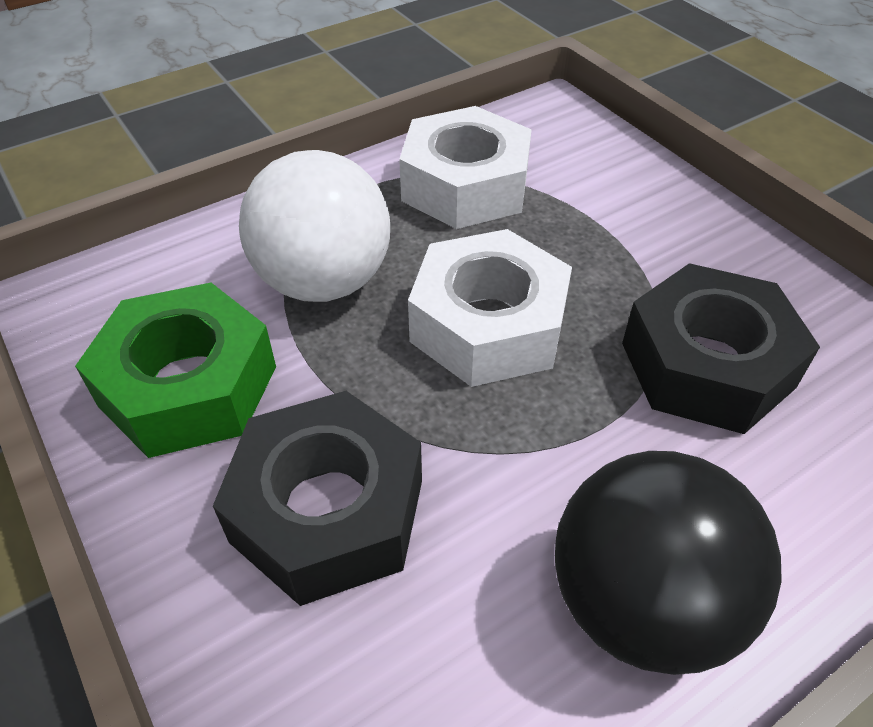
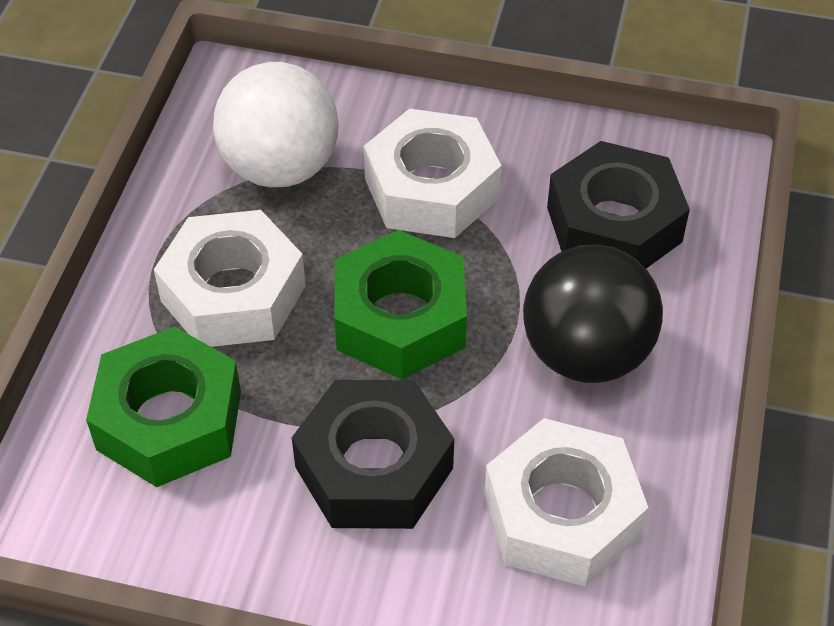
green nut: [75,283,276,458] = 1 -> [86,326,241,487] [334,230,467,379] = 2
white nut: [399,106,532,229] [408,229,572,387] = 2 -> [154,210,306,347] [364,109,502,238] [484,418,648,587] = 3

